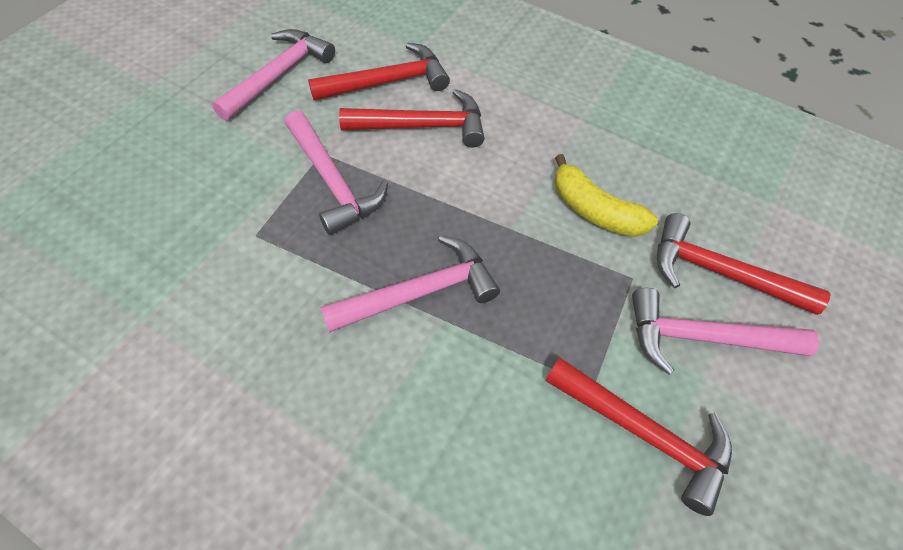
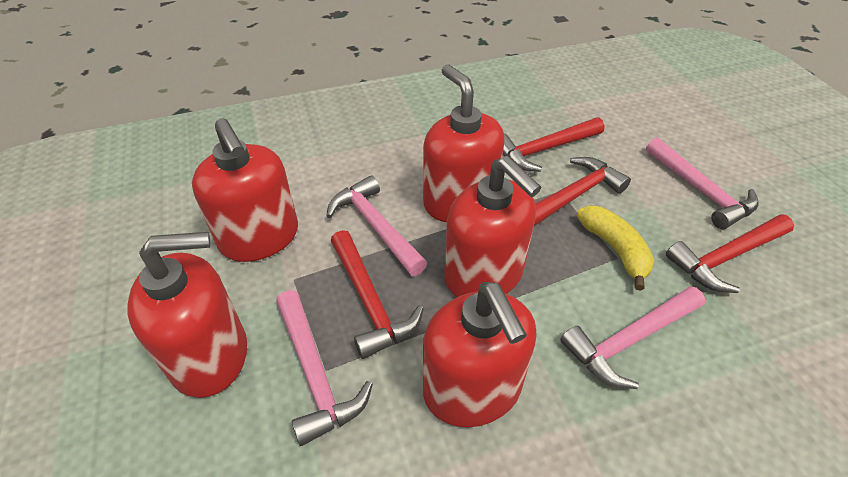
red soap dispenser: none = 0 -> [127,232,247,398] [192,118,298,262] [423,64,505,222] [423,282,536,427] [444,156,541,297] = 5

